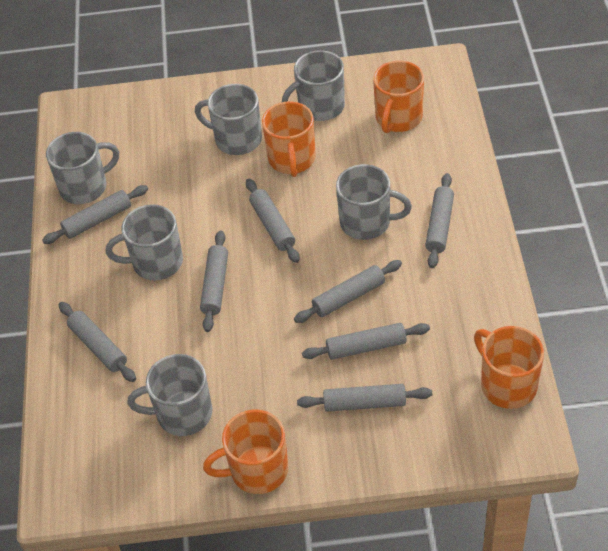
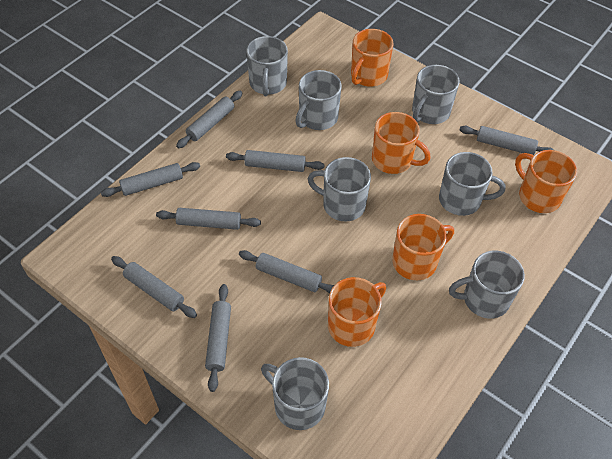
grey mug: [46,132,119,204] [106,204,183,281] [127,354,212,436] [195,84,262,155] [282,50,345,121] [336,164,412,240] = 6 -> [246,36,288,97] [261,357,329,430] [295,70,342,130] [308,157,371,221] [412,65,459,124] [439,152,505,216] [449,251,525,319] = 7
orange mug: [203,410,288,494] [262,101,315,177] [373,61,424,133] [474,326,544,409] = 4 -> [328,277,386,347] [351,29,394,87] [372,112,431,174] [392,214,454,280] [515,150,577,213] = 5

